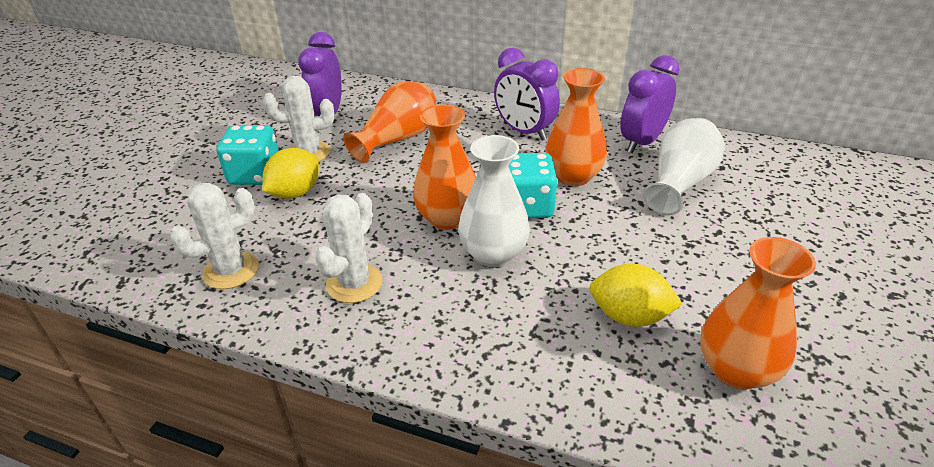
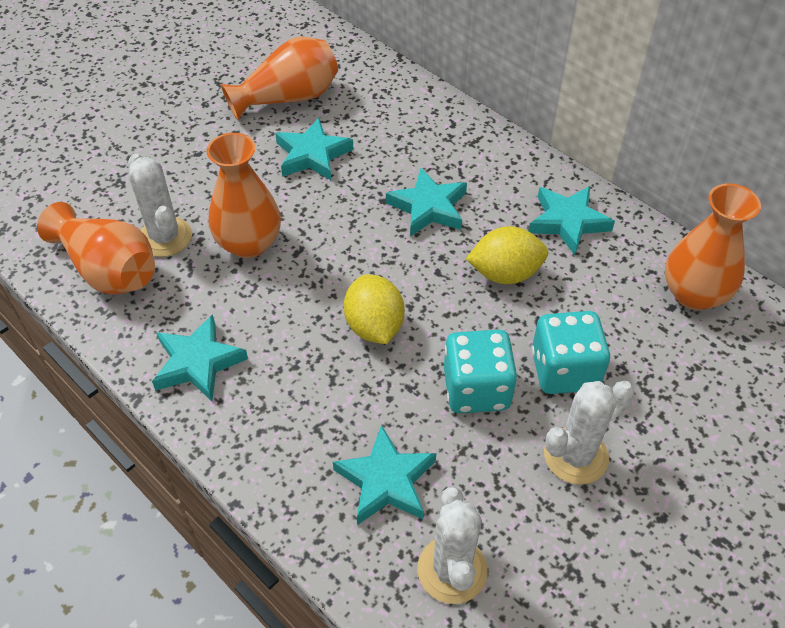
purple clock: [298,32,342,116] [494,48,560,141] [620,55,680,153] = 3 -> none = 0
turquoise star: none = 0 -> [152,314,248,401] [275,118,354,180] [333,425,436,525] [386,168,467,236] [529,186,615,255] = 5
white vase: [458,135,530,267] [643,118,725,215] = 2 -> none = 0

